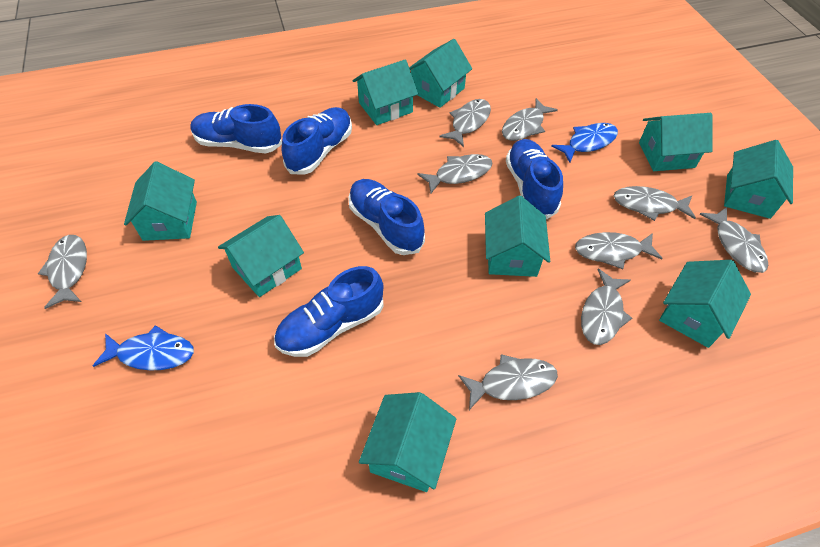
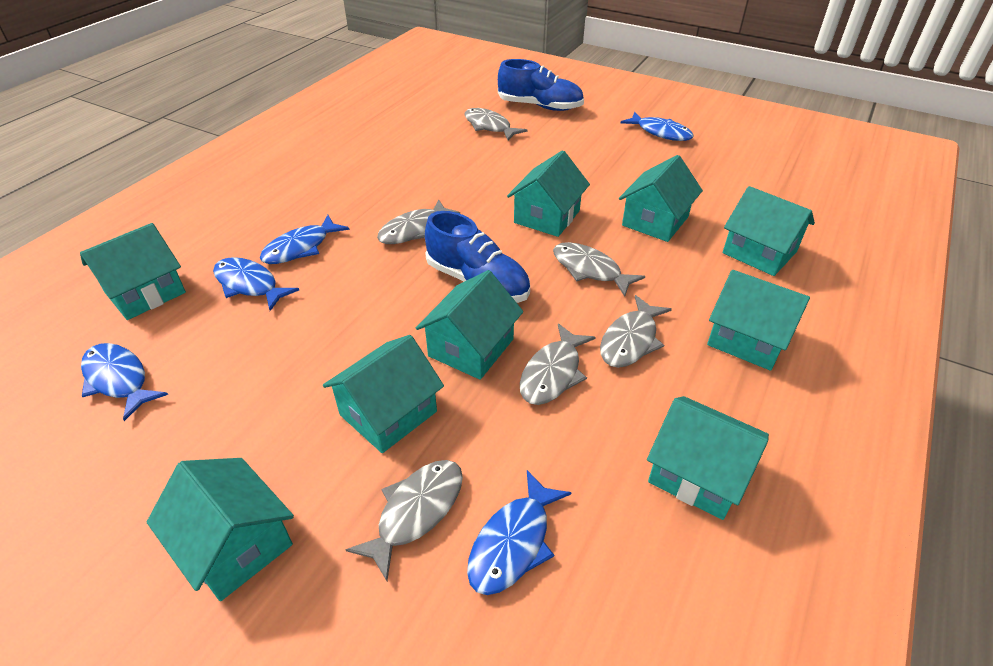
blue fish: [93,325,194,371] [551,123,618,163] = 2 -> [81,343,168,421] [213,257,299,311] [260,215,350,264] [467,470,571,595] [621,112,694,141] = 5
blue shoe: [191,104,282,153] [274,266,384,357] [282,107,352,175] [349,179,425,255] [506,139,563,219] = 5 -> [425,211,530,303] [498,59,584,111] = 2
grey fish: [38,235,87,309] [418,154,493,194] [439,99,491,147] [458,354,558,410] [502,98,558,141] [575,232,662,269] [581,269,632,345] [614,186,696,221] [700,207,768,273] = 9 -> [345,460,463,581] [377,199,460,244] [464,108,527,141] [520,323,596,405] [553,242,645,296] [600,295,672,368] = 6

